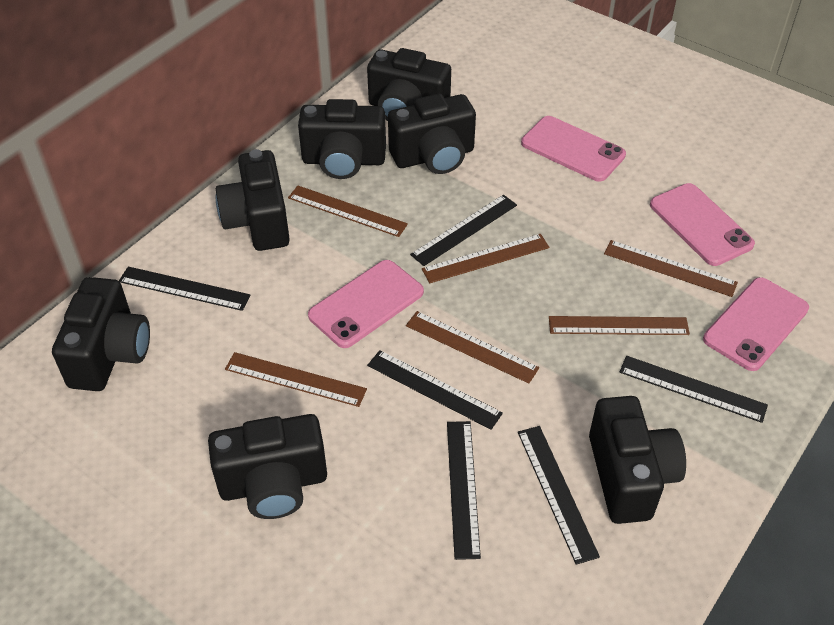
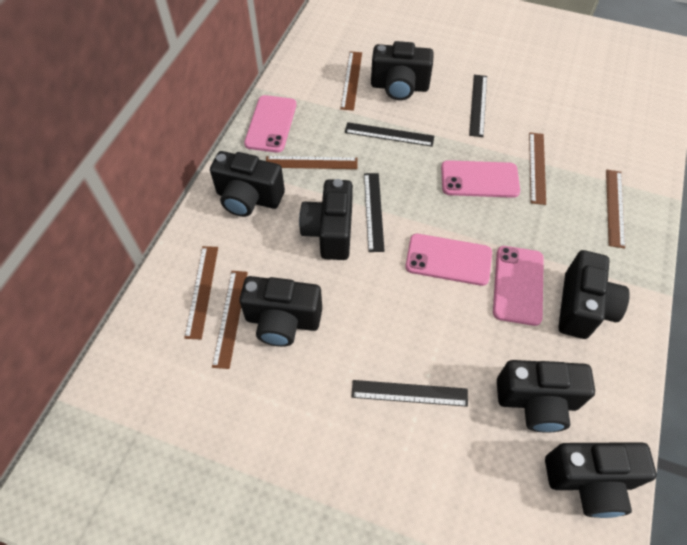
black ruler: [119,266,251,311] [367,350,503,430] [410,195,517,266] [447,421,481,560] [518,426,600,565] [620,356,768,423] = 6 -> [345,122,434,147] [351,380,468,407] [364,173,385,252] [469,75,487,137] = 4

